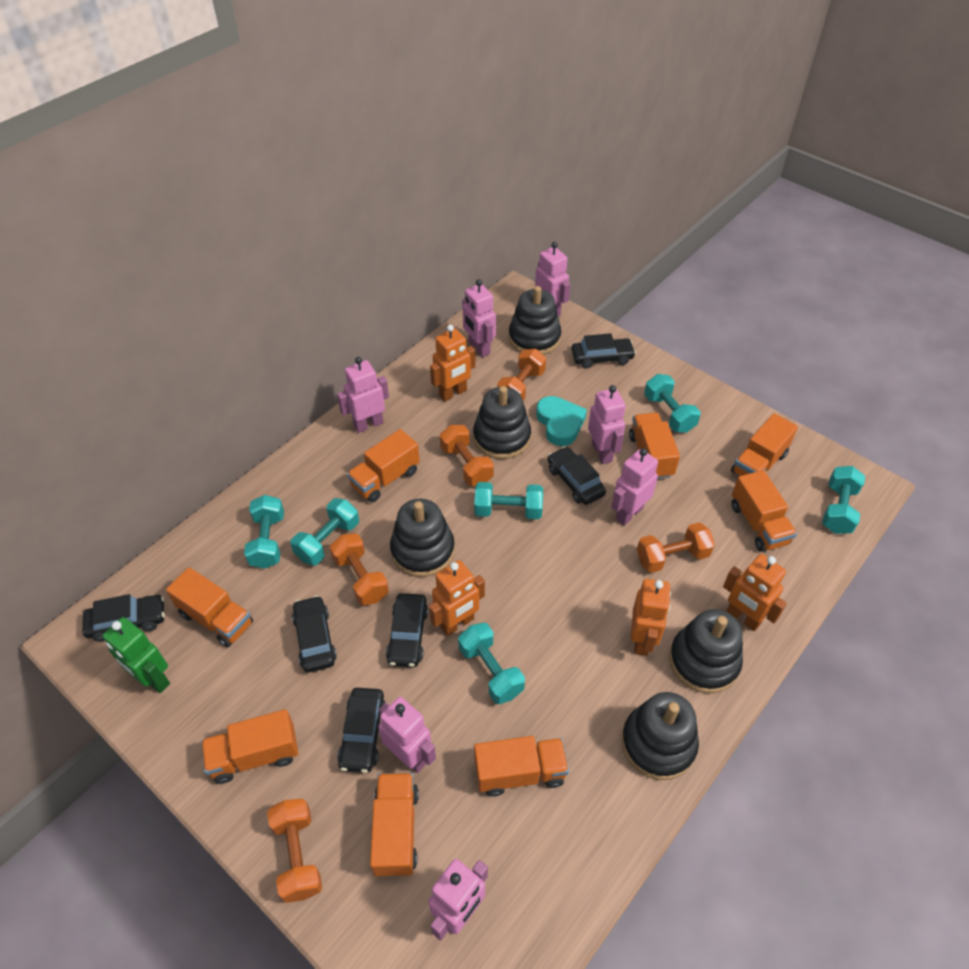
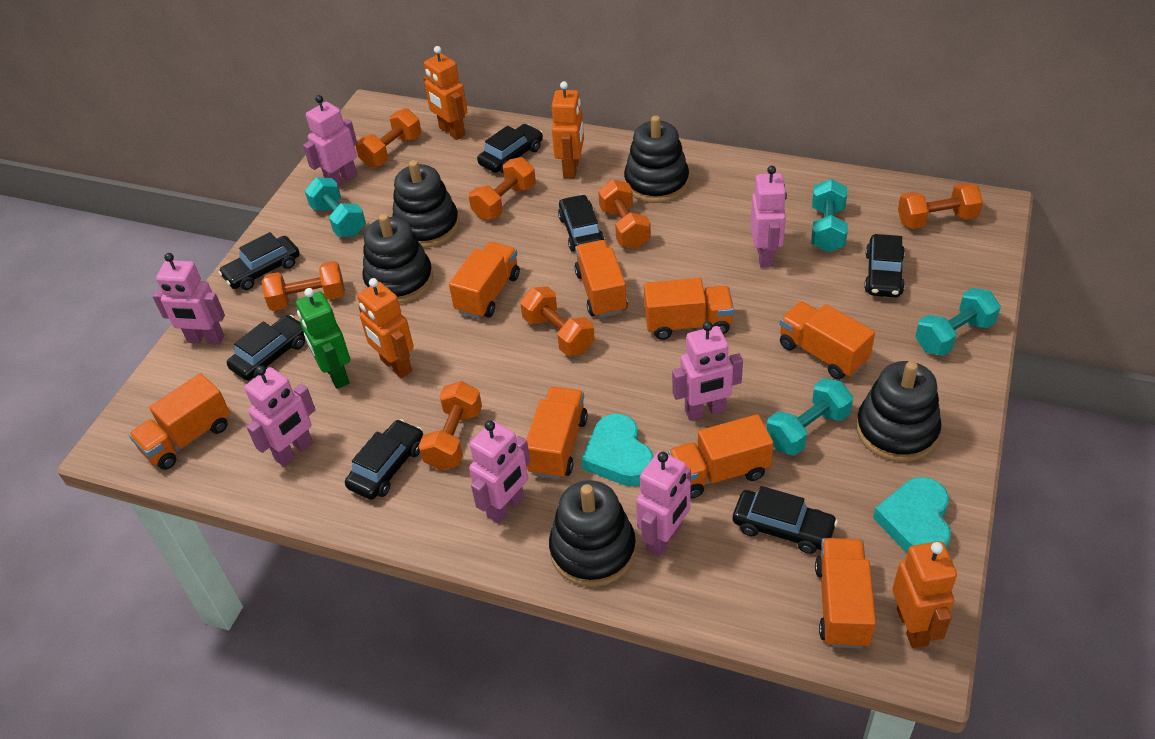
black car: [82,594,165,642] [292,595,337,673] [337,688,385,773] [386,593,429,667] [548,446,606,505] [571,333,636,369] = 6 -> [218,232,300,290] [227,315,305,381] [345,419,423,500] [477,124,543,173] [558,194,605,252] [733,486,838,554] [864,234,905,298] = 7
orange dumbbell: [267,799,322,903] [330,533,389,605] [440,425,494,486] [497,349,546,400] [637,522,715,573] = 5 -> [261,261,345,311] [355,108,421,168] [419,381,482,470] [469,157,536,220] [520,287,595,356] [598,180,651,248] [898,182,983,229] = 7
turquoise dumbbell: [244,495,284,569] [290,498,359,565] [458,623,525,704] [474,482,543,519] [644,374,701,433] [822,466,865,534] = 6 -> [305,177,366,237] [767,378,853,456] [811,179,848,252] [915,288,1001,356] = 4
turquoise heart: [536,396,587,446] = 1 -> [581,414,653,486] [873,477,951,553] = 2

